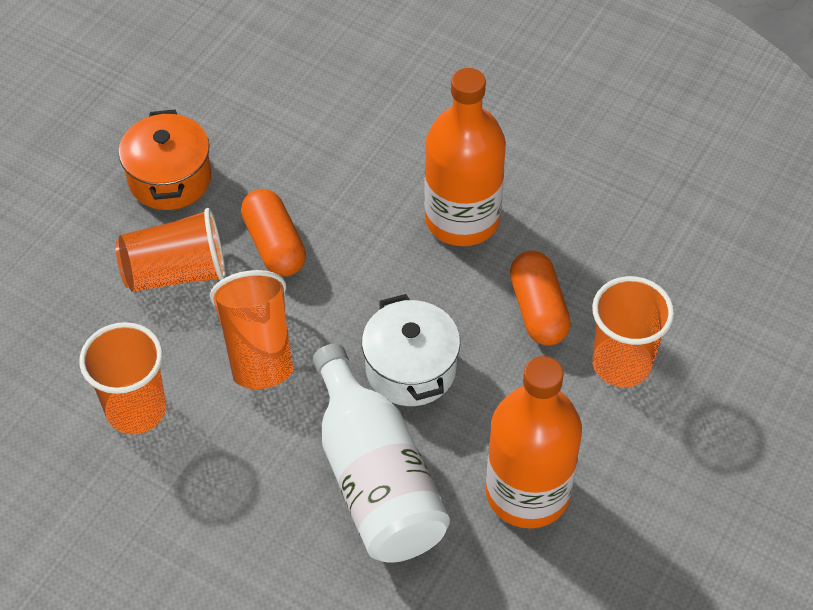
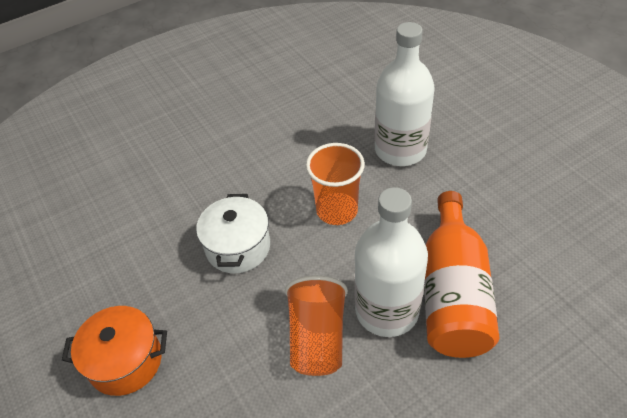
orange bottle: [424,68,506,246] [486,356,582,529] = 2 -> [424,191,500,358] = 1
orange capsule: [241,189,306,276] [510,251,571,346] = 2 -> none = 0
orange cup: [79,322,166,435] [115,208,226,292] [210,270,293,389] [592,276,674,388] = 4 -> [285,275,348,376] [306,143,365,225] = 2
white bottle: [313,344,450,563] = 1 -> [354,187,428,337] [375,22,435,166] = 2

